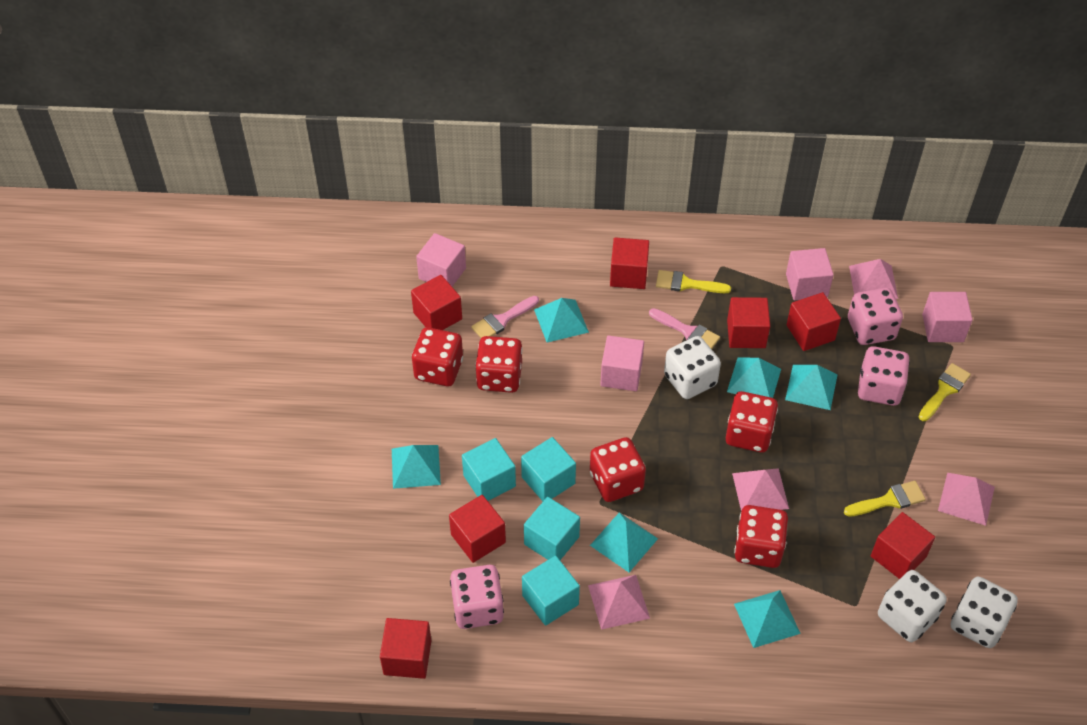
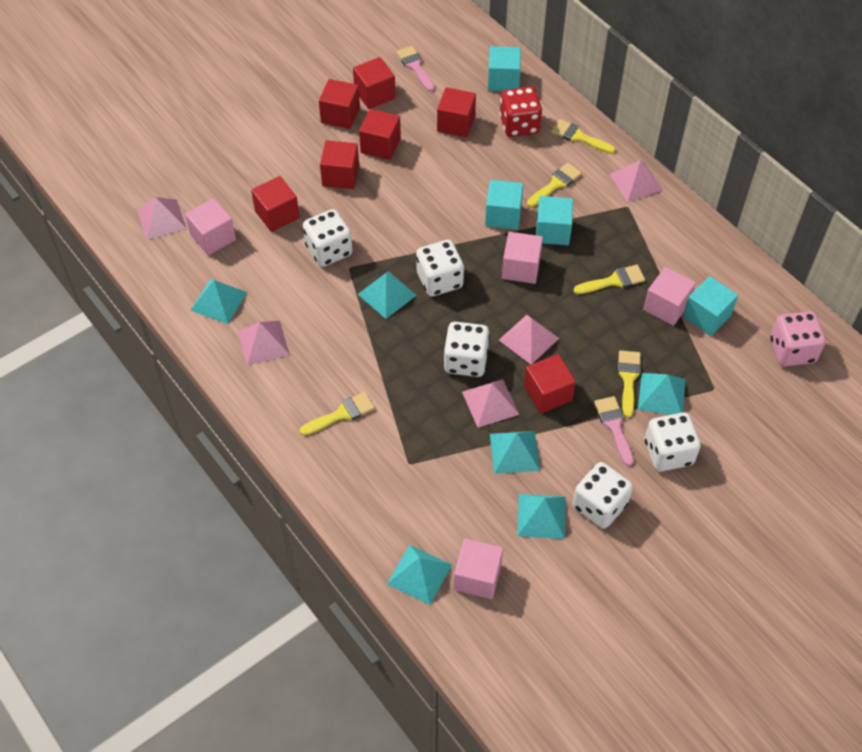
pink dice: [450,565,504,629] [848,288,903,345] [858,346,910,406] = 3 -> [770,311,826,366] = 1
pink pyramid: [588,575,650,630] [732,468,789,511] [849,259,898,299] [938,473,995,526] = 4 -> [137,197,186,240] [238,321,290,366] [462,379,520,428] [499,315,559,364] [609,160,662,202] = 5
red dice: [412,327,463,386] [475,336,522,393] [590,437,646,502] [726,391,778,453] [734,505,788,568] = 5 -> [500,87,542,137] = 1
white dice: [664,336,721,399] [878,570,947,642] [951,577,1018,648] = 3 -> [303,209,353,267] [416,240,464,297] [443,322,490,377] [573,462,633,529] [645,412,701,472] = 5
yellow brush: [656,270,731,293] [844,481,926,517] [919,363,971,421] = 3 -> [300,392,375,435] [527,163,582,207] [551,119,616,154] [573,265,645,294] [618,350,641,418] = 5

